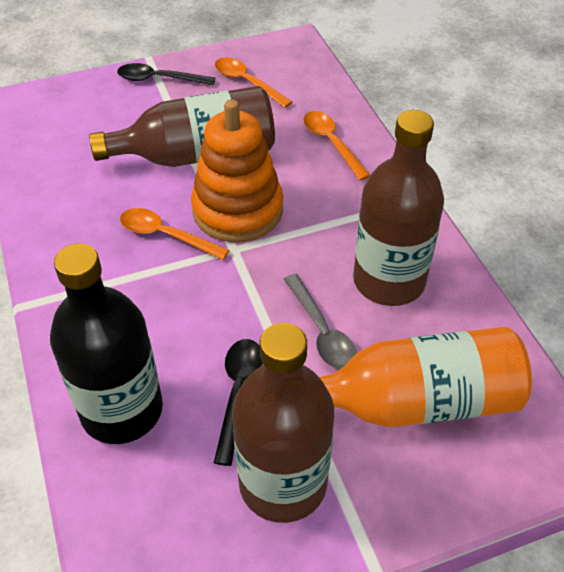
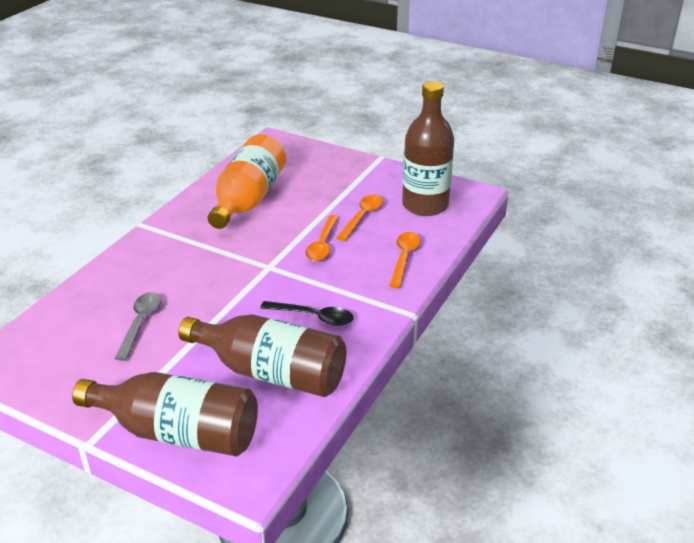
black bottle: [50,243,163,444] = 1 -> none = 0
black spoon: [117,63,215,86] [214,339,262,466] = 2 -> [260,301,354,326] = 1
orange stacking toy: [191,99,283,242] = 1 -> none = 0

